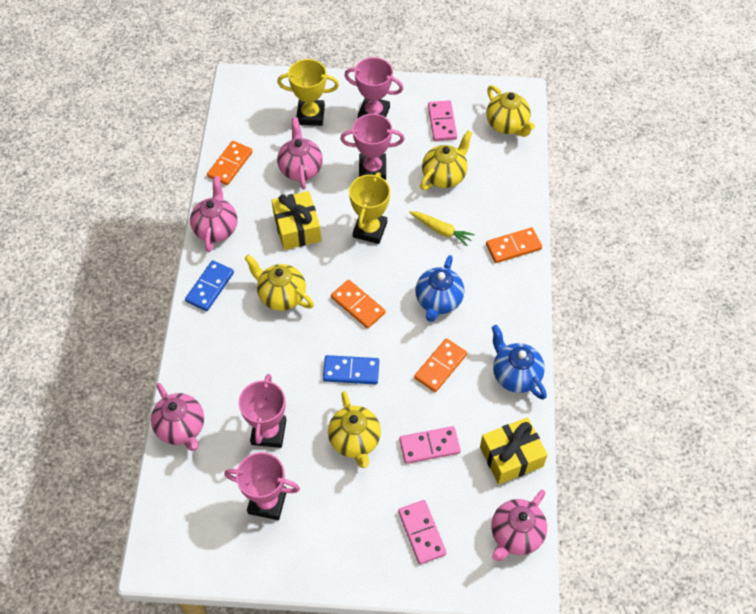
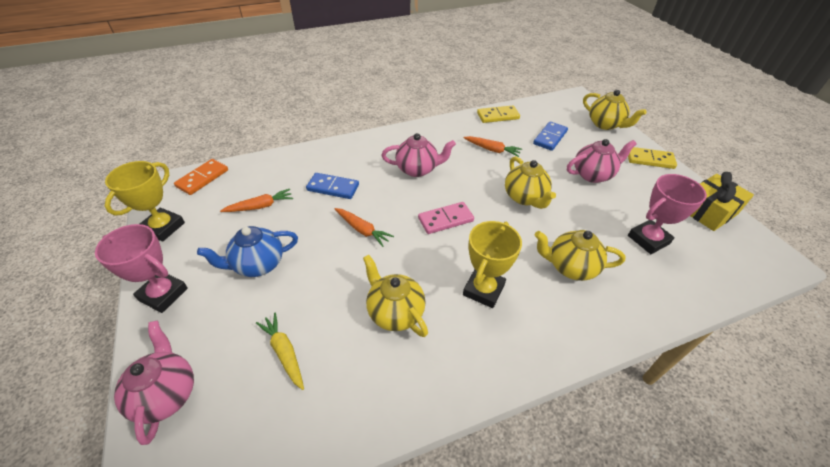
blue teapot: [415,255,464,322] [491,325,547,400] = 2 -> [197,226,298,277] = 1
orange carrot: none = 0 -> [220,189,293,212] [335,208,394,247] [463,136,522,157] = 3
orange domino: [207,141,253,185] [331,280,386,329] [414,338,467,392] [486,228,542,263] = 4 -> [174,159,228,195] = 1
pink domino: [398,500,447,564] [399,426,461,464] [428,100,457,141] = 3 -> [418,202,474,234] = 1
pink teapot: [151,383,204,451] [190,176,237,252] [277,117,323,190] [491,490,547,561] = 4 -> [114,321,194,445] [382,133,456,177] [567,139,637,183] = 3
pink trophy: [225,452,300,520] [239,374,286,448] [340,114,405,180] [344,57,403,118] = 4 -> [95,224,188,313] [628,174,707,254] = 2
yellow domino: none = 0 -> [477,106,520,123] [628,147,677,169] = 2
yellow gift: [272,191,321,250] [480,417,548,484] = 2 -> [690,172,754,231] = 1

